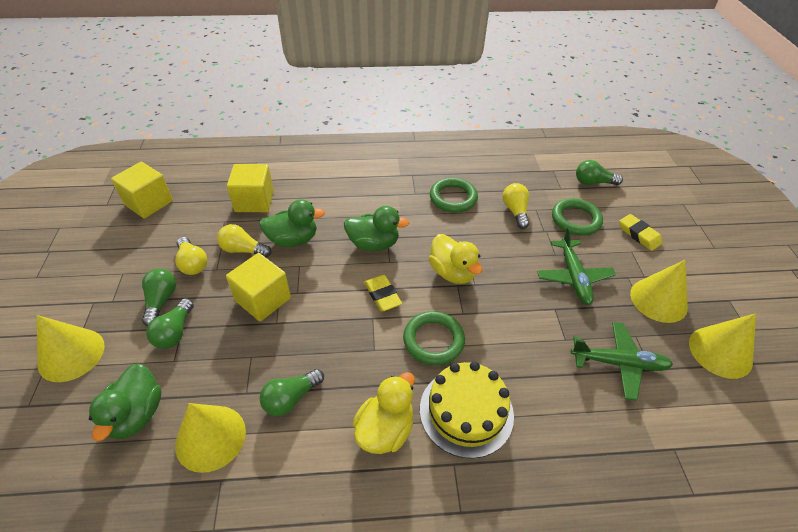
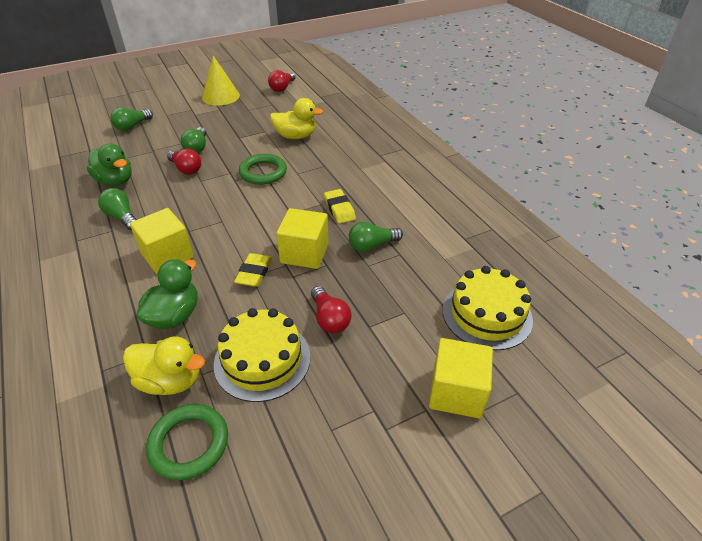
green duck: [89,363,161,441] [259,199,325,247] [344,206,409,251] = 3 -> [87,144,132,186] [136,259,198,329] = 2
green plane: [537,227,616,305] [571,322,673,401] = 2 -> none = 0
green ring: [403,311,465,365] [430,178,478,213] [552,198,603,236] = 3 -> [146,404,228,480] [239,154,287,185] = 2
red light bulb: none = 0 -> [167,149,201,175] [268,70,295,92] [311,286,351,333] = 3
yellow cake: [420,361,514,459] = 1 -> [214,308,310,402] [443,266,533,350] = 2
yellow cone: [37,315,105,382] [175,403,246,473] [630,260,688,323] [689,313,756,379] = 4 -> [202,56,240,106] = 1
yellow light bulb: [175,237,207,275] [217,224,271,258] [503,183,529,229] = 3 -> none = 0

